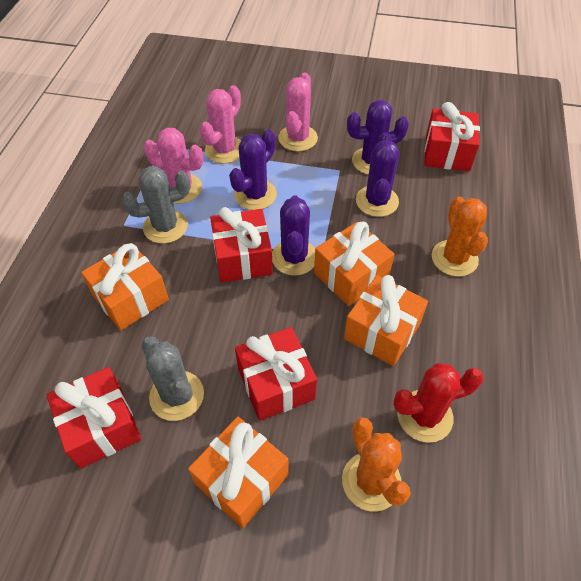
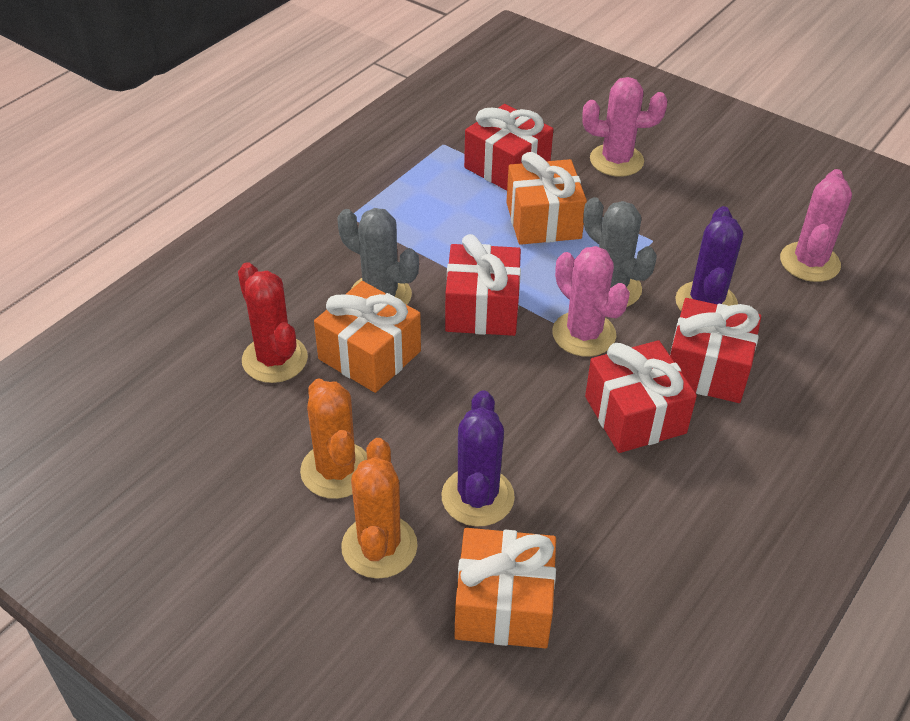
orange gift: [81,243,169,331] [188,417,288,528] [314,222,394,306] [344,275,428,366] = 4 -> [314,281,421,393] [455,528,556,648] [506,152,587,245] = 3
purple cactus: [229,130,277,210] [272,196,315,276] [347,100,409,175] [356,132,400,217] = 4 -> [441,390,515,526] [675,206,743,311] = 2

